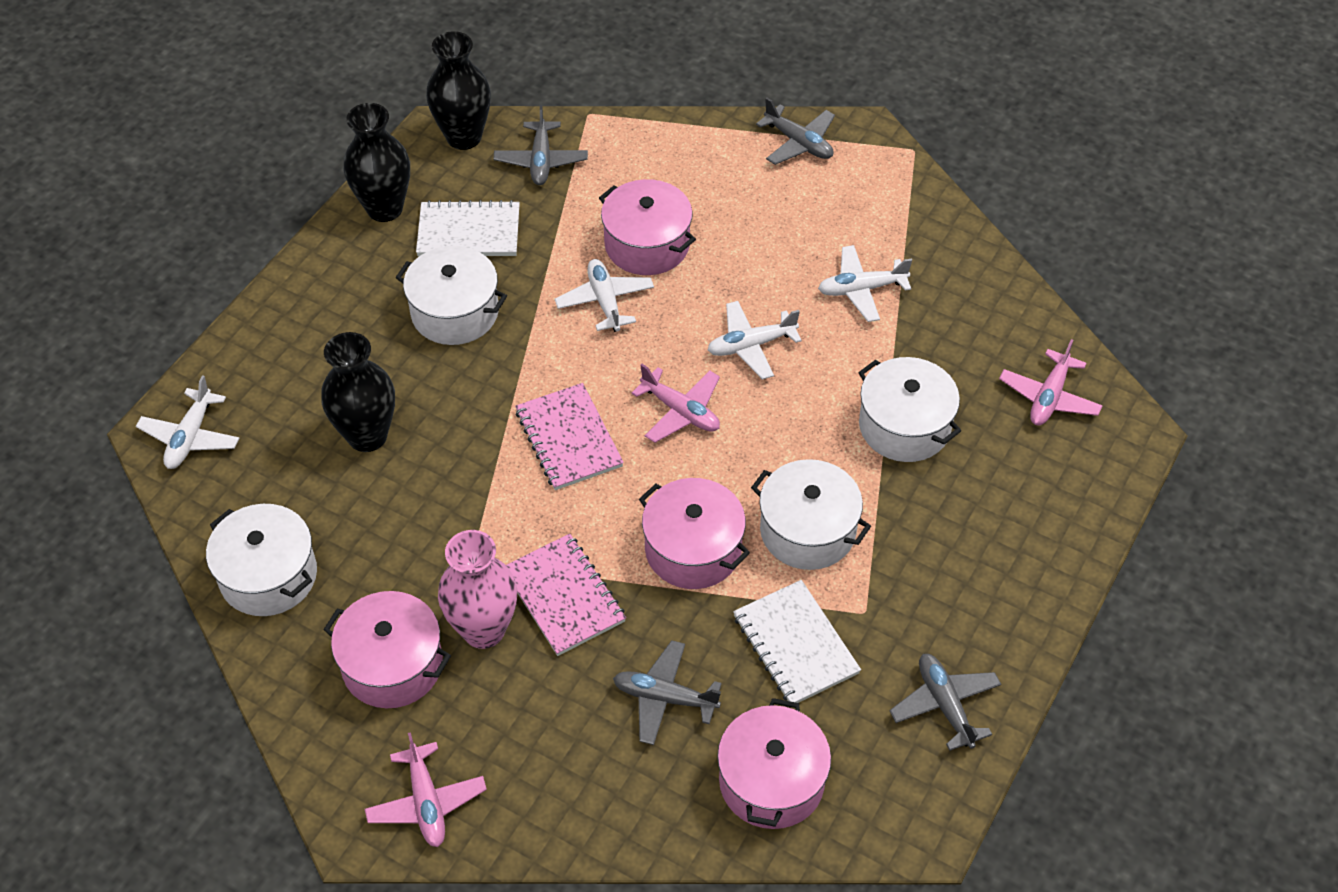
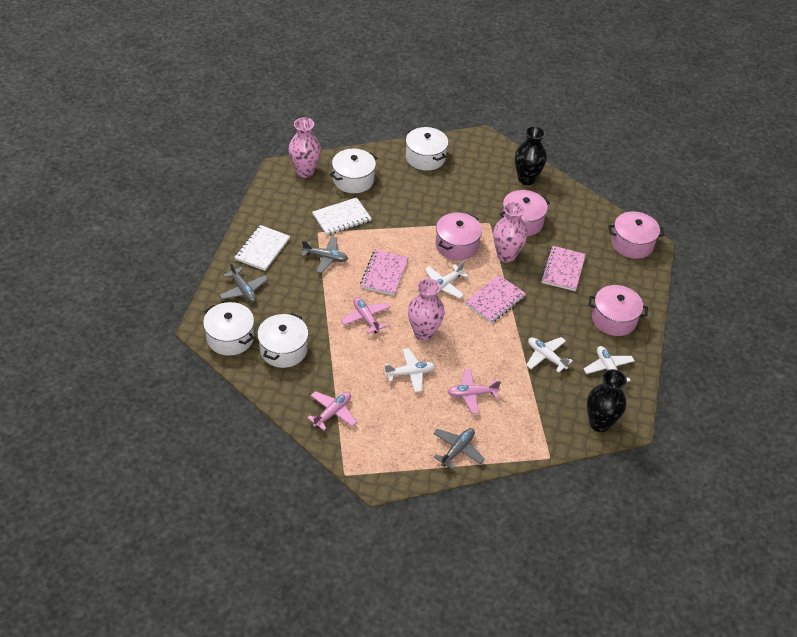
black vase: [321,332,395,452] [344,103,410,222] [426,31,491,150] = 3 -> [515,126,547,185] [587,369,627,432] = 2
grey plane: [493,105,588,185] [613,640,722,745] [756,98,835,165] [890,654,1001,751] = 4 -> [219,262,268,302] [301,237,348,273] [433,428,485,470] = 3
pink notebook: [506,534,626,656] [515,383,624,490] = 2 -> [360,249,409,296] [465,275,526,323] [541,246,586,291] = 3
pink vase: [438,530,517,649] = 1 -> [289,118,321,178] [408,278,445,341] [493,201,528,263] = 3

